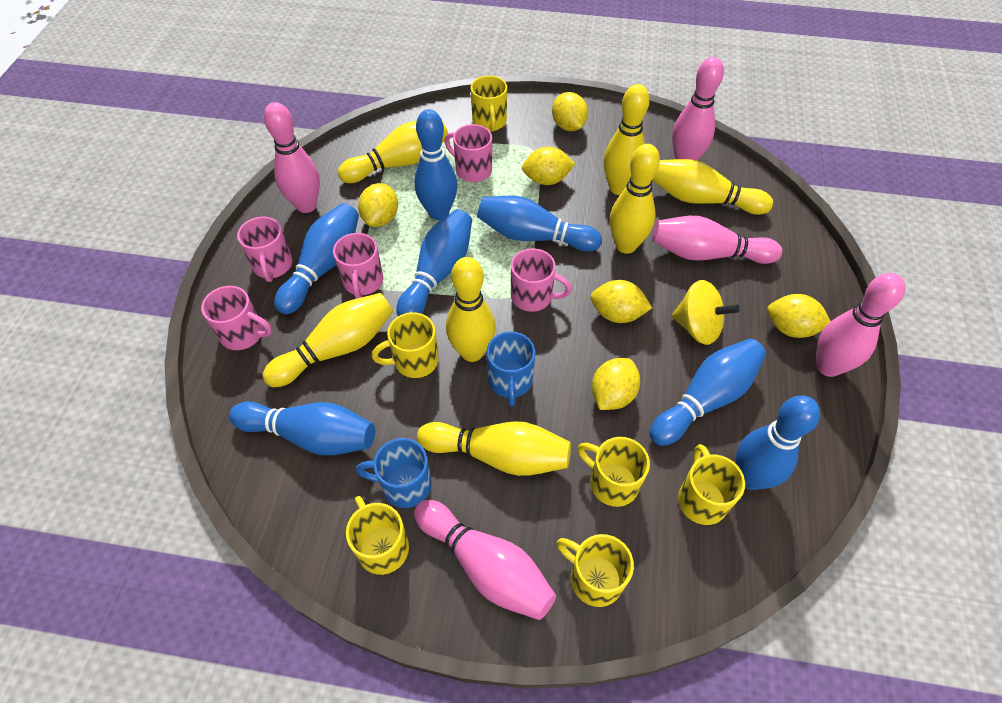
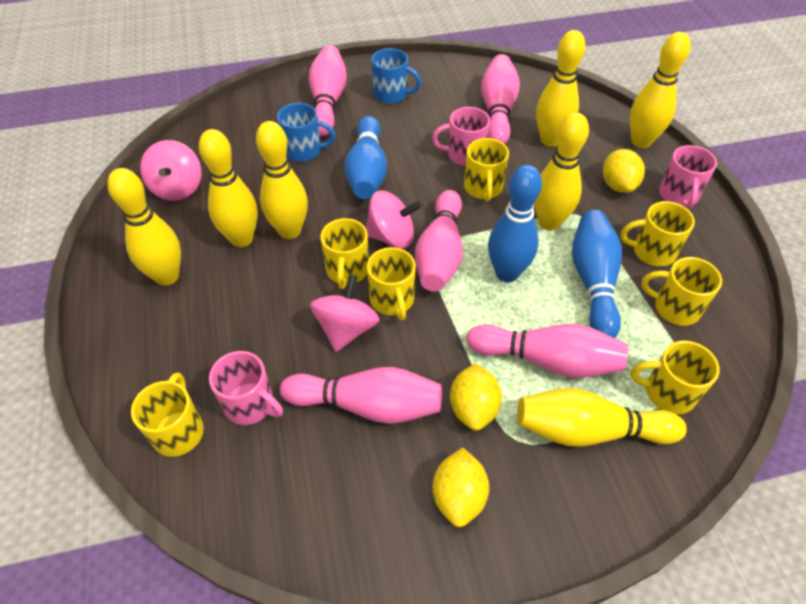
blue bowling pin: [229,402,375,455] [274,203,359,314] [396,209,472,316] [414,109,458,220] [477,196,602,252] [649,339,766,446] [736,395,820,490] = 7 -> [344,116,387,199] [488,165,542,282] [572,210,622,338] = 3
pink mug: [201,286,272,350] [237,217,292,282] [333,233,383,299] [445,124,492,182] [511,248,572,312] = 5 -> [209,351,283,425] [432,107,490,166] [659,145,717,209] = 3
pink spinning top: none = 0 -> [140,140,201,201] [310,274,380,352] [366,191,421,249] = 3
yellow lemon: [358,183,398,227] [522,147,575,185] [552,92,588,131] [590,280,652,323] [592,358,640,410] [767,294,831,338] = 6 -> [433,447,489,527] [450,363,502,431] [603,149,645,193] = 3
yellow mug: [346,496,409,575] [372,312,439,378] [471,76,507,132] [557,534,634,607] [577,437,650,507] [678,444,745,525] = 6 -> [131,373,204,457] [320,218,369,289] [367,247,416,320] [464,138,509,201] [620,201,695,267] [631,341,719,414] [641,257,722,326] = 7
yellow spinning top: [672,280,740,345] = 1 -> none = 0

